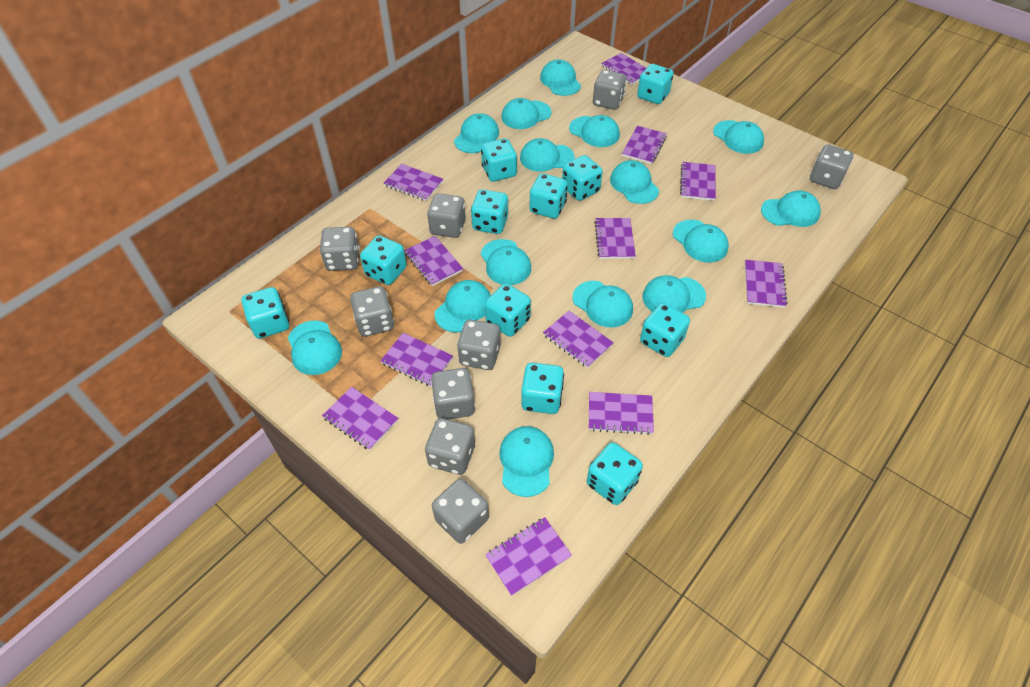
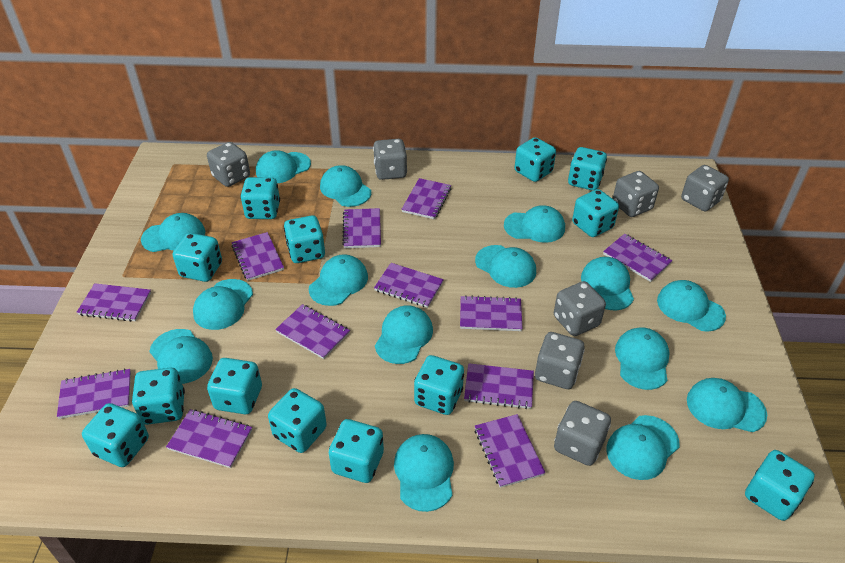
grey dice: [319,227,360,271] [350,286,394,337] [425,418,475,475] [427,193,466,238] [431,368,475,419] [432,479,489,544] [457,320,500,370] [593,70,627,110] [810,144,853,189] = 9 -> [207,142,250,187] [373,139,407,180] [535,332,585,389] [554,281,606,336] [554,401,611,466] [613,171,659,217] [681,165,729,211] = 7
turquoise dice: [242,287,289,339] [360,236,407,285] [471,189,508,234] [481,138,517,182] [485,284,531,337] [521,363,564,414] [530,173,568,219] [562,155,603,201] [587,442,643,505] [637,64,674,104] [640,303,690,357] = 11 -> [82,403,149,467] [132,368,185,425] [173,233,222,282] [207,358,262,414] [240,177,280,219] [268,388,327,453] [284,215,325,263] [329,419,384,483] [414,355,464,415] [515,137,556,182] [568,147,607,191] [572,189,619,237] [745,450,815,521] = 13

